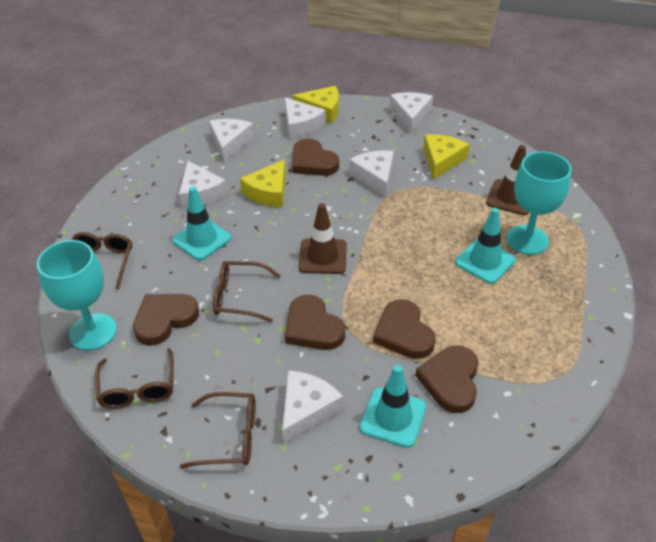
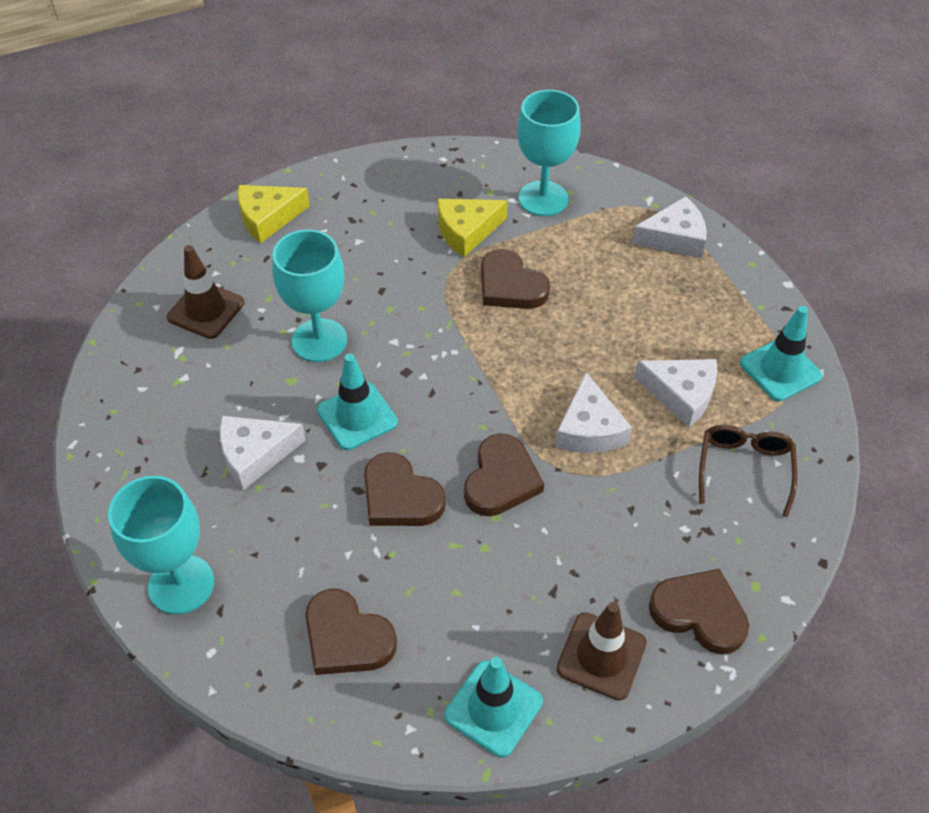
brown glasses: [71,232,132,290] [95,348,174,409] [180,392,256,468] [213,261,281,322] = 4 -> [699,425,798,518] = 1
turquoise goblet: [37,240,117,350] [506,151,572,255] = 2 -> [108,476,214,614] [272,229,347,362] [517,90,580,216] = 3
white cheese: [179,161,228,208] [209,119,254,162] [282,371,343,443] [285,97,326,138] [349,150,394,197] [390,92,433,133] = 6 -> [219,416,306,490] [555,372,632,453] [632,196,707,258] [634,359,717,427] = 4
yellow cheese: [240,160,286,207] [292,86,339,123] [423,134,470,180] = 3 -> [237,185,310,243] [438,199,508,257] = 2

